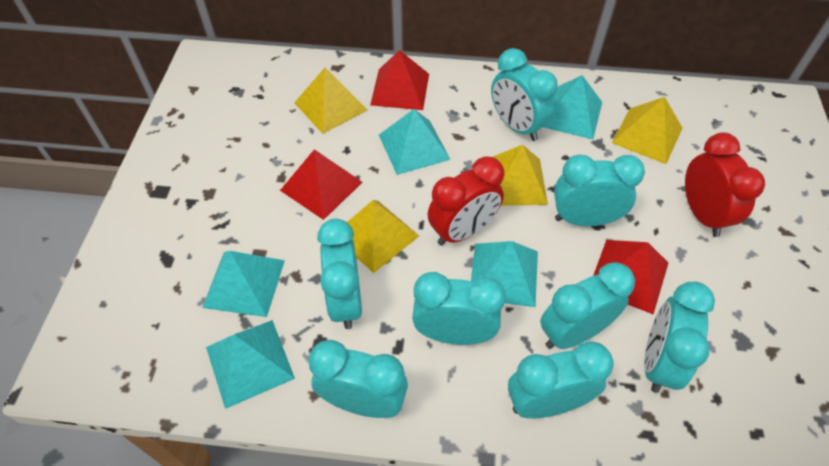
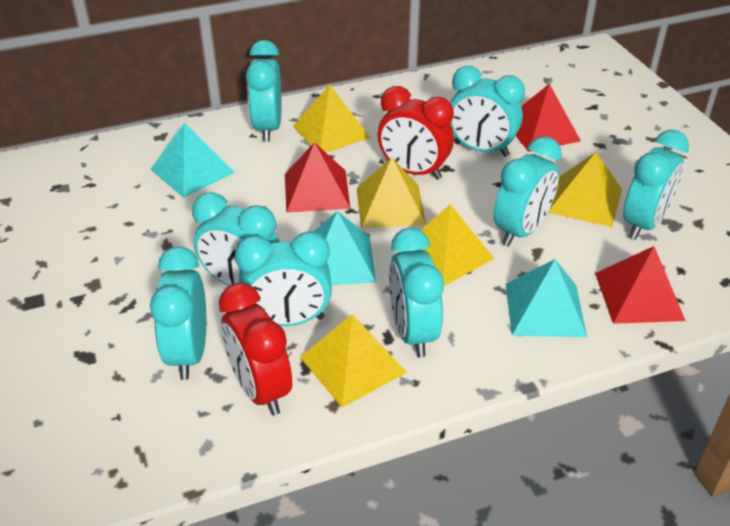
turquoise pyramid: [202,251,285,317] [206,320,295,409] [379,109,451,175] [471,241,538,307] [544,75,602,139] = 5 -> [150,123,235,198] [314,211,376,285] [506,259,587,337] = 3
yellow pyramid: [294,68,367,134] [347,200,419,273] [493,145,548,206] [612,97,682,164] = 4 -> [293,85,371,152] [300,314,407,407] [357,157,426,228] [401,204,494,286] [548,152,622,227] = 5

